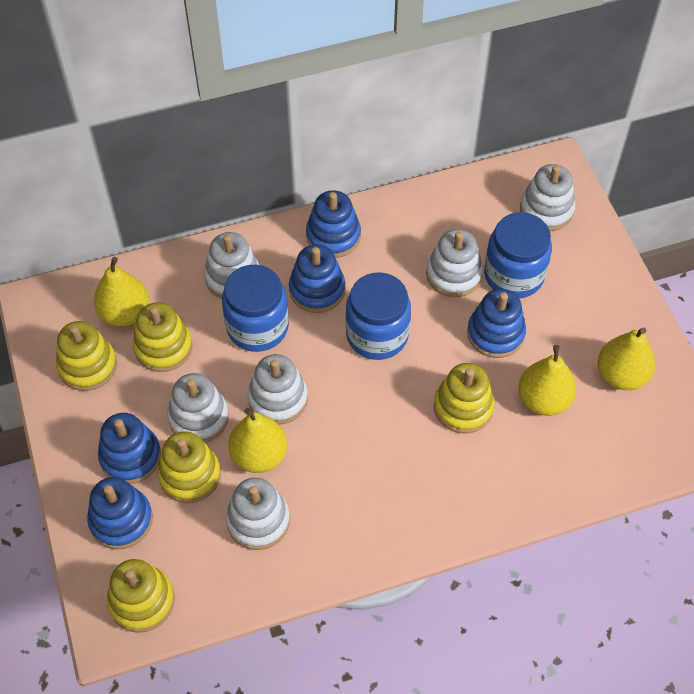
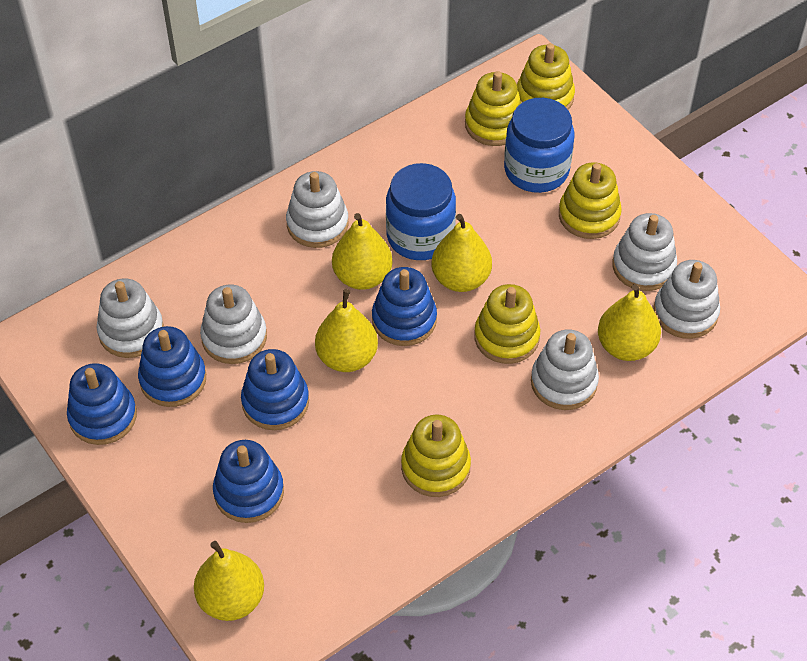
blue jar: [222,265,289,352] [346,272,411,360] [484,212,552,298] = 3 -> [386,163,456,260] [504,98,574,193] = 2
yellow pear: [94,257,149,326] [229,408,287,473] [519,345,576,416] [598,327,655,390] = 4 -> [194,541,264,621] [315,289,378,372] [332,213,392,290] [431,214,492,292] [598,284,661,361] = 5

